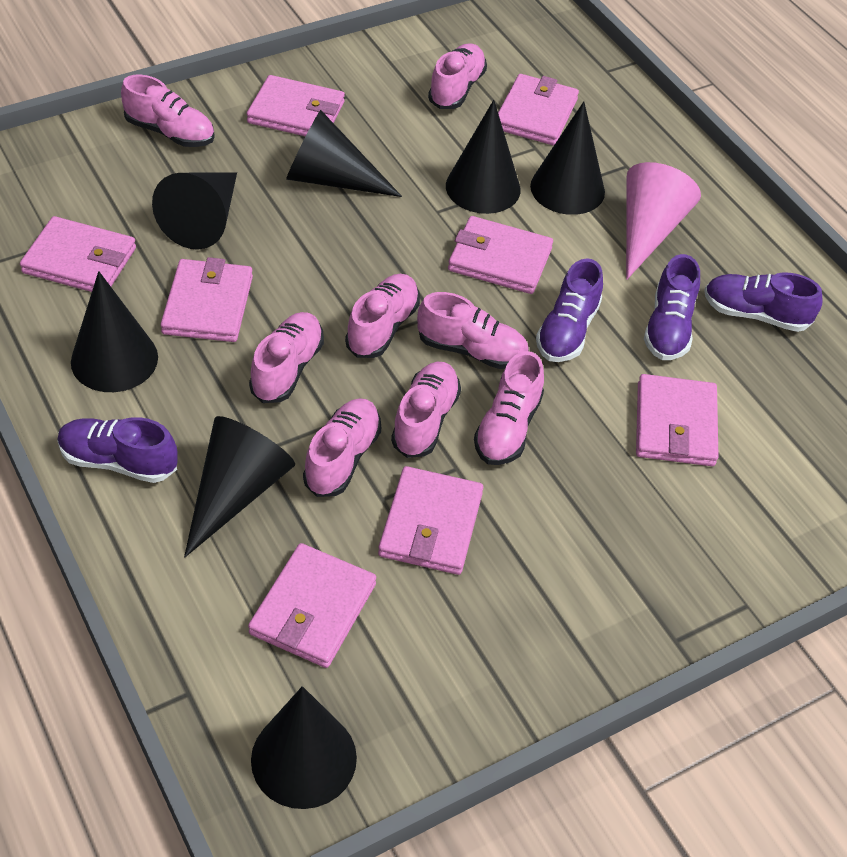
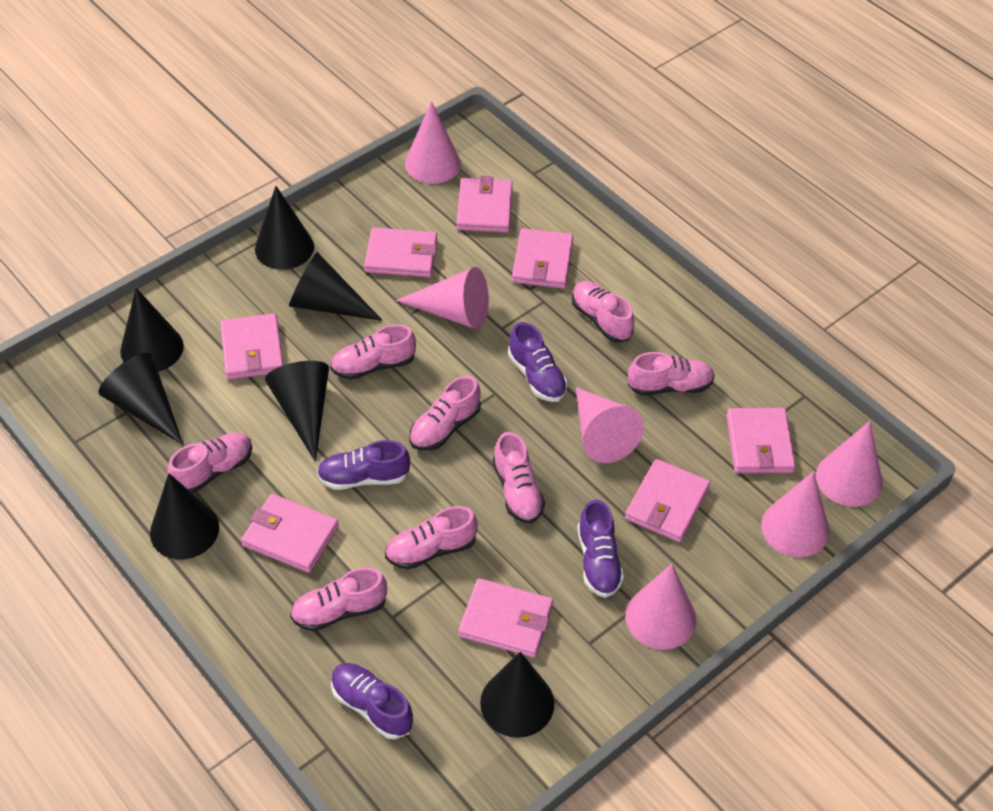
pink cone: [626,162,701,280] = 1 -> [396,267,489,329] [405,101,461,184] [576,387,644,463] [625,564,696,650] [761,471,830,557] [816,421,883,507] = 6

